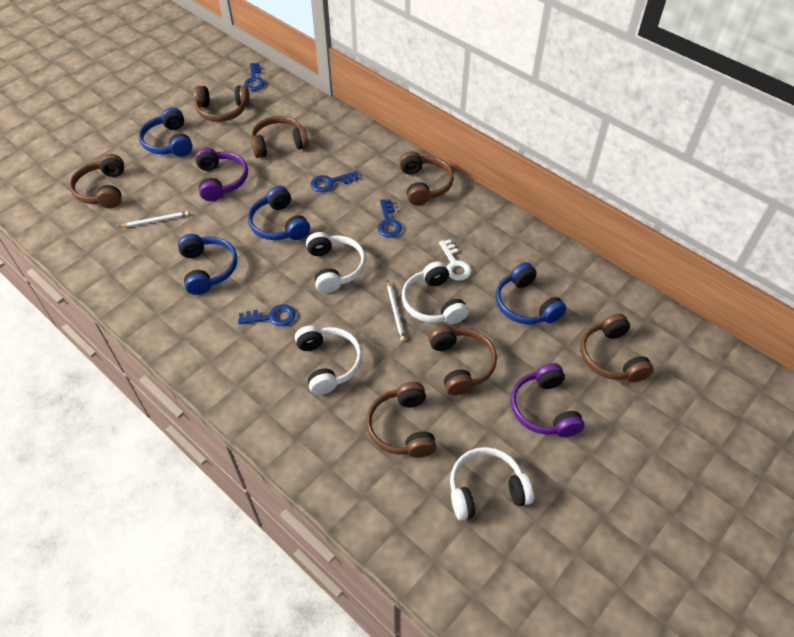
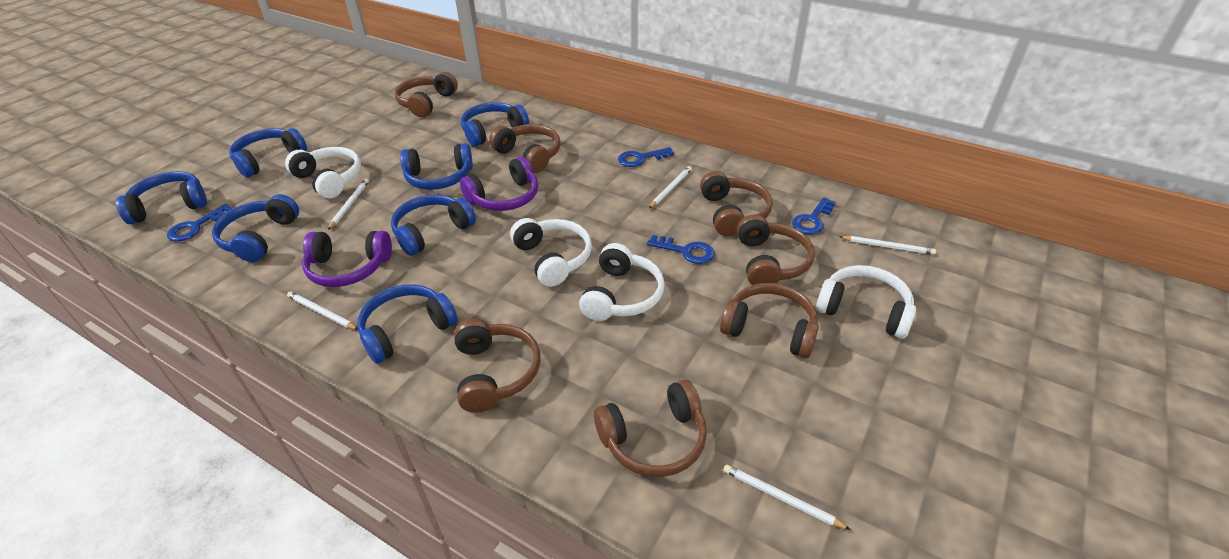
blue headphones: [139,107,193,157] [178,234,237,295] [248,186,310,240] [495,262,567,324] = 4 -> [116,171,207,224] [212,194,299,262] [229,128,307,177] [357,284,458,364] [391,194,476,256] [400,143,473,190] [461,102,529,147] = 7
white key: [439,239,471,281] = 1 -> none = 0
white pencil: [119,211,189,227] [387,281,405,341] = 2 -> [287,292,358,330] [328,179,369,230] [649,166,692,208] [723,464,851,530] [839,236,936,255] = 5

